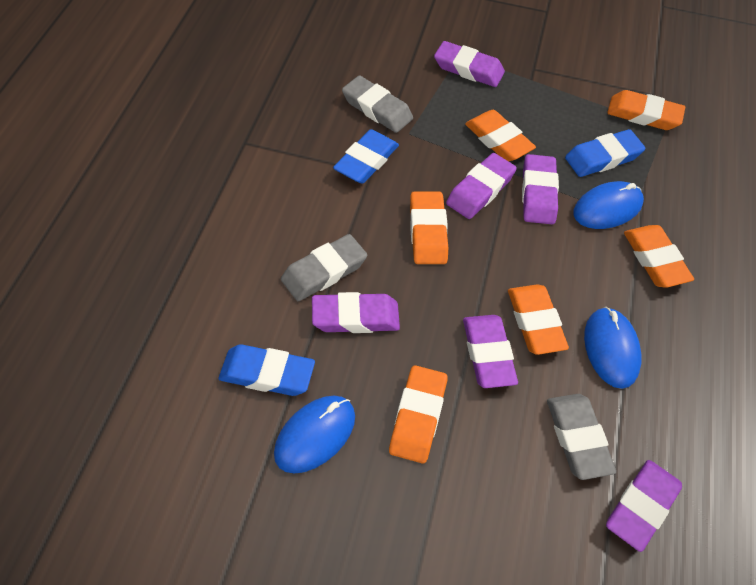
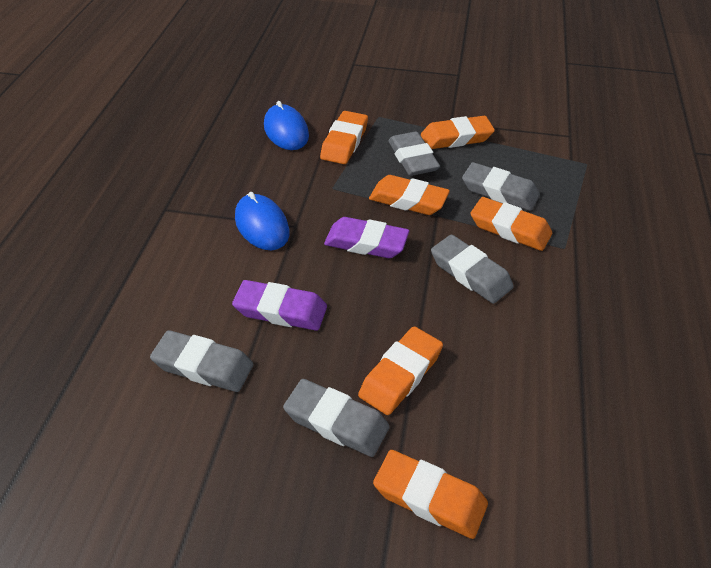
blue eraser: [219,344,315,396] [333,129,399,183] [565,129,645,177] = 3 -> none = 0
blue mouse: [274,396,355,474] [573,181,644,229] [584,307,641,389] = 3 -> [235,192,290,250] [264,101,309,150] = 2
grey eraser: [281,234,367,301] [342,75,413,133] [547,394,616,480] = 3 -> [150,330,253,392] [283,379,390,457] [388,132,440,176] [431,235,514,304] [462,162,540,211] = 5
purple eraser: [312,292,400,333] [434,41,505,87] [446,153,517,219] [463,315,518,388] [522,154,559,224] [606,460,682,552] = 6 -> [232,280,327,331] [324,217,409,258] = 2

